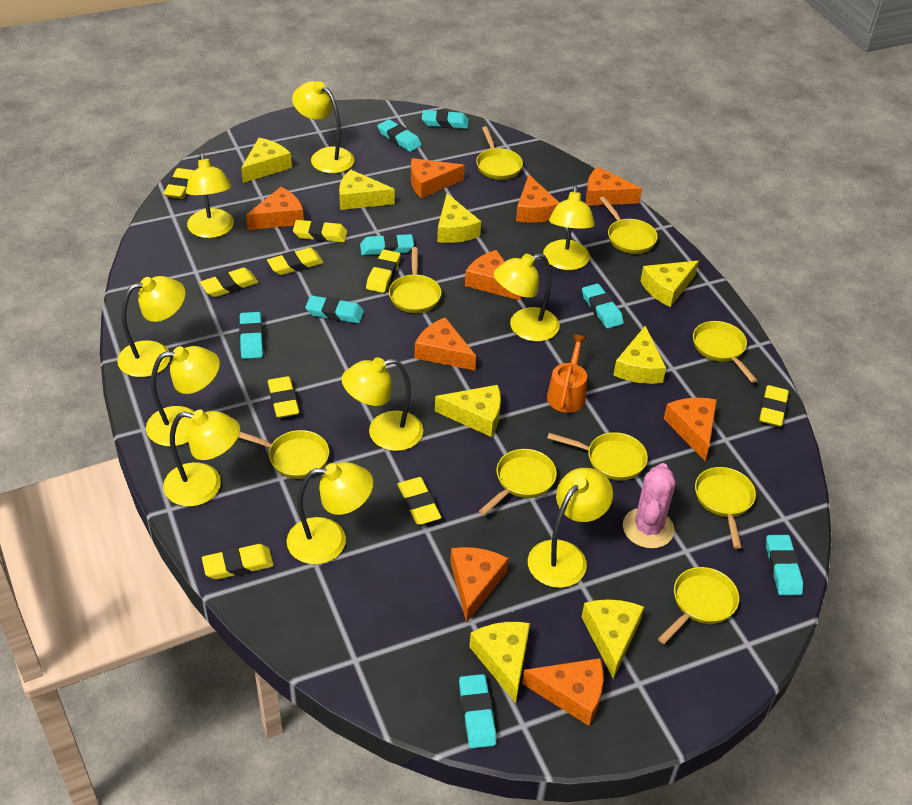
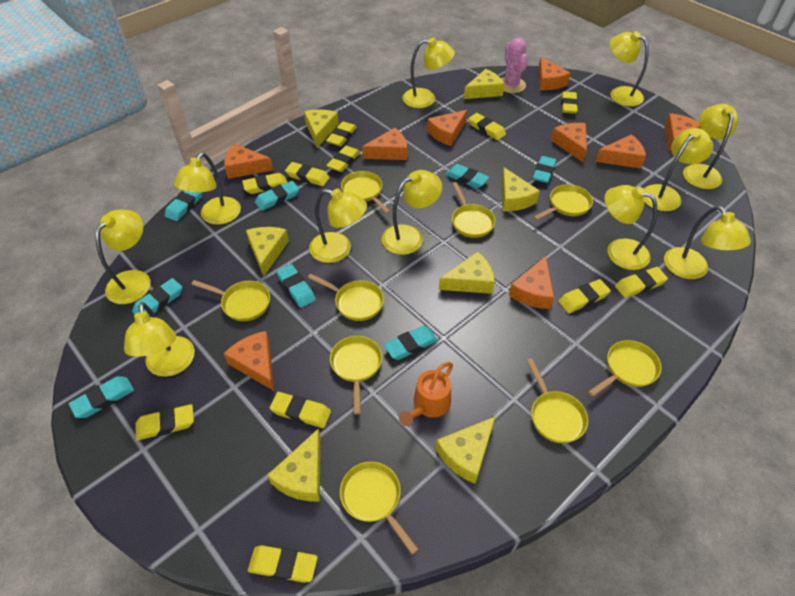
yellow cheese: [241,138,292,183] [339,169,395,210] [435,385,501,437] [437,193,481,243] [469,622,530,703] [582,599,644,679] [613,325,666,384] [641,260,699,307] = 8 -> [246,227,289,276] [267,429,321,502] [304,109,339,148] [436,416,496,484] [439,252,495,294] [464,69,505,99] [501,168,540,211] = 7
yellow eraser: [163,168,194,199] [200,267,259,297] [202,544,274,580] [267,248,324,275] [268,376,299,418] [293,220,348,242] [366,249,400,293] [397,477,442,525] [759,385,789,427] = 9 -> [136,404,194,441] [242,173,287,194] [248,545,318,583] [270,392,331,428] [285,162,330,186] [326,121,357,146] [326,146,360,172] [468,113,506,140] [558,279,611,313] [561,91,578,114] [615,267,668,298] = 11
yellow lamp: [117,276,186,377] [146,346,220,447] [163,410,240,507] [186,153,234,238] [287,462,373,565] [292,81,354,173] [342,357,423,451] [494,253,560,342] [528,468,613,588] [543,186,595,270] = 10 -> [95,210,151,304] [124,302,195,377] [174,153,241,225] [309,188,367,263] [382,170,442,255] [402,37,455,108] [604,185,657,270] [610,31,649,106] [643,128,713,211] [664,206,751,279] [683,104,738,189] = 11

